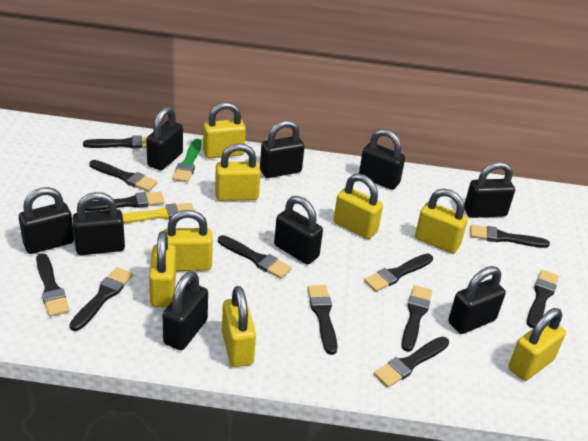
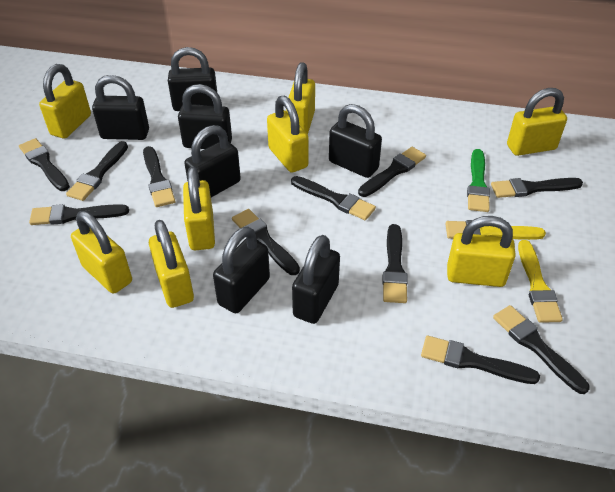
black brush: [36,253,70,317] [69,267,133,331] [83,135,148,148] [85,191,164,211] [89,160,158,191] [218,235,292,279] [308,285,337,355] [364,254,433,292] [374,337,449,388] [402,285,432,352] [470,225,550,248] [527,270,559,328] = 12 -> [19,138,70,191] [29,204,129,225] [66,141,128,201] [143,146,175,207] [232,209,300,275] [291,176,376,220] [358,147,426,197] [383,224,408,303] [421,336,540,384] [491,178,583,198] [493,305,590,394] = 11
black padlock: [19,187,74,254] [72,192,125,255] [146,107,183,170] [162,271,208,350] [260,120,305,178] [274,196,323,265] [359,129,405,190] [448,266,506,334] [464,162,515,218] = 9 -> [92,75,149,140] [168,47,217,111] [178,84,232,149] [184,125,241,197] [213,226,270,313] [292,235,340,324] [329,104,382,178] = 7
yellow brush: [122,203,194,224] = 1 -> [445,220,546,240] [518,240,563,323] = 2

